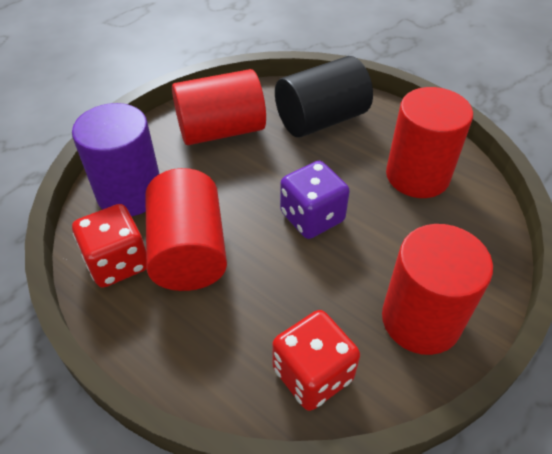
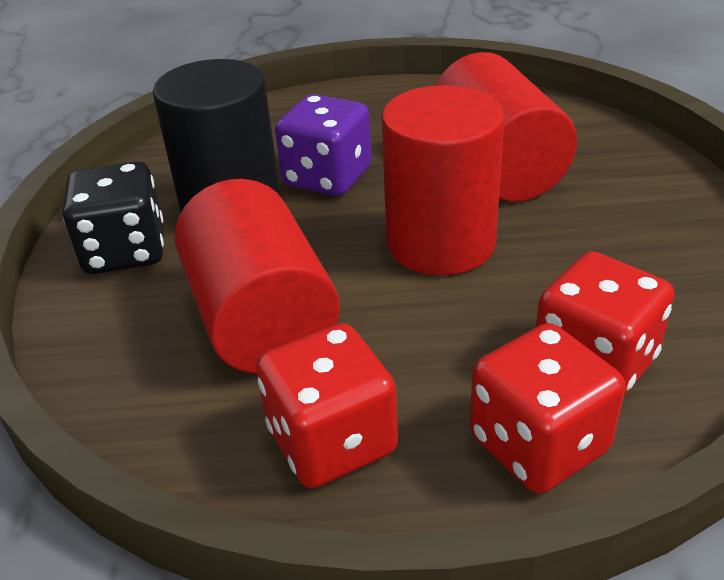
black dice: none = 0 -> [62,161,164,274] = 1
purple cylinder: [72,103,159,216] = 1 -> none = 0
red cylinder: [145,168,227,291] [172,69,266,145] [382,224,493,355] [386,87,473,198] = 4 -> [175,179,340,373] [382,85,505,275] [435,52,577,202] = 3
red dice: [72,204,147,288] [272,310,360,411] = 2 -> [256,323,398,488] [470,323,625,493] [536,251,674,395] = 3

